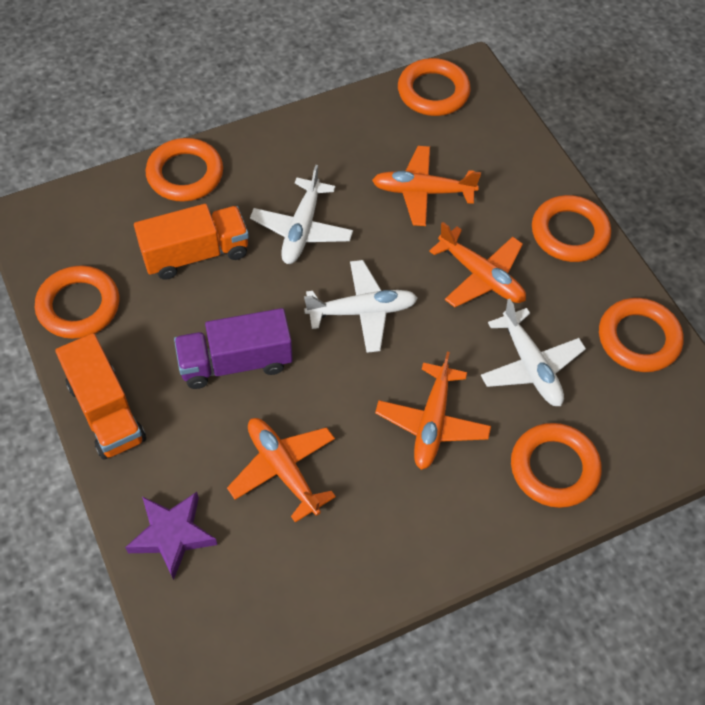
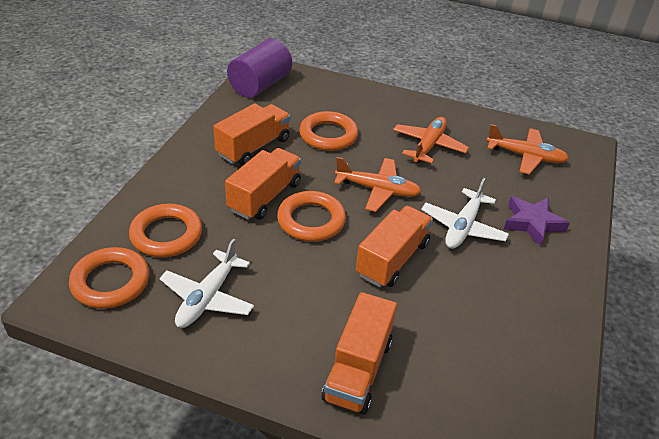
orange plane: [227,418,336,523] [372,146,481,226] [375,351,491,470] [429,222,526,307] = 4 -> [334,157,421,212] [393,117,469,163] [486,124,569,174] = 3
orange ring: [35,266,119,339] [146,138,223,202] [398,58,471,116] [511,423,602,508] [532,195,611,262] [599,298,684,372] = 6 -> [69,247,149,309] [129,204,202,257] [277,191,346,242] [299,111,358,151] = 4
orange truck: [55,333,146,460] [134,204,249,280] = 2 -> [213,103,290,165] [225,148,301,220] [321,292,397,414] [356,206,433,287] = 4
purple cylinder: none = 0 -> [227,39,292,98] = 1
purple truck: [174,308,293,389] = 1 -> none = 0
white plane: [250,165,353,264] [304,260,418,353] [481,299,586,406] = 3 -> [159,239,254,328] [421,178,509,249] = 2

